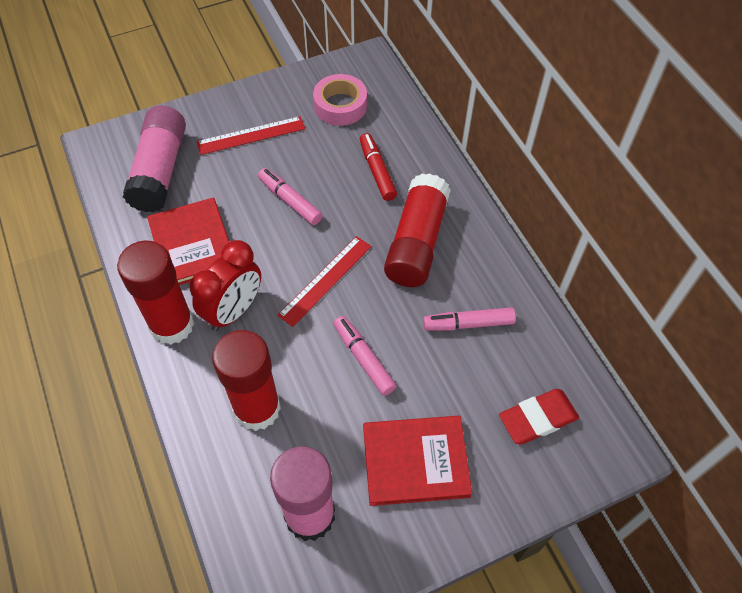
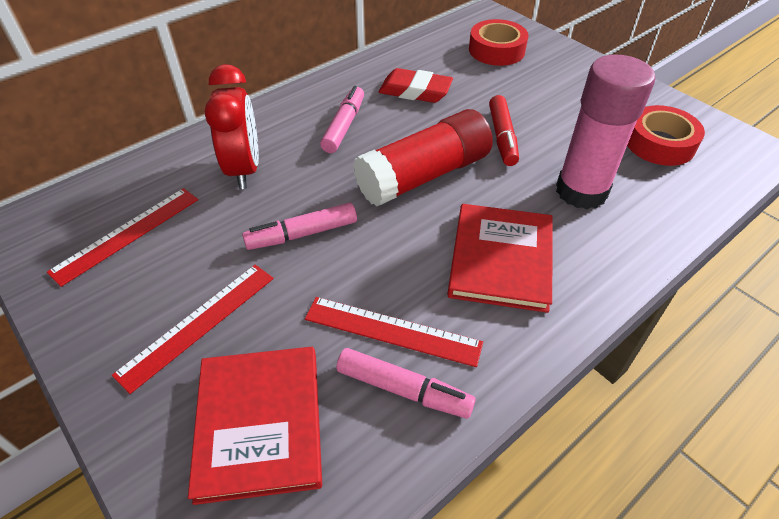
pink glue stick: [123,105,186,212] [270,446,335,541] = 2 -> [556,54,655,209] = 1
pink tape: [313,74,367,126] = 1 -> none = 0
red glue stick: [117,241,194,345] [212,330,281,431] [384,173,451,287] = 3 -> [353,109,493,207] = 1
red ruler: [196,116,305,155] [277,236,371,327] = 2 -> [47,188,198,287] [112,265,274,394] [305,297,483,367] = 3
red tape: none = 0 -> [469,19,529,66] [627,105,705,166] = 2

